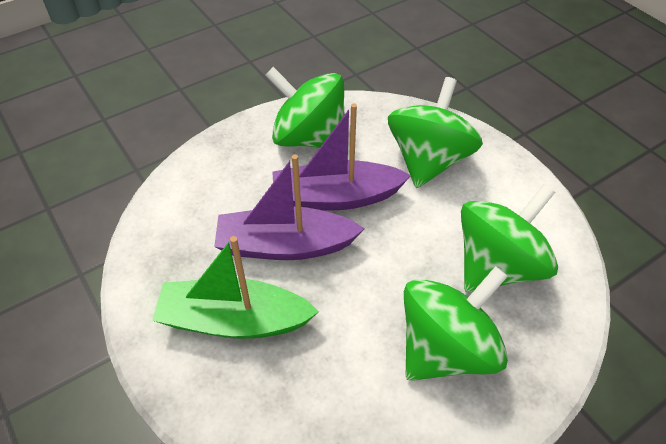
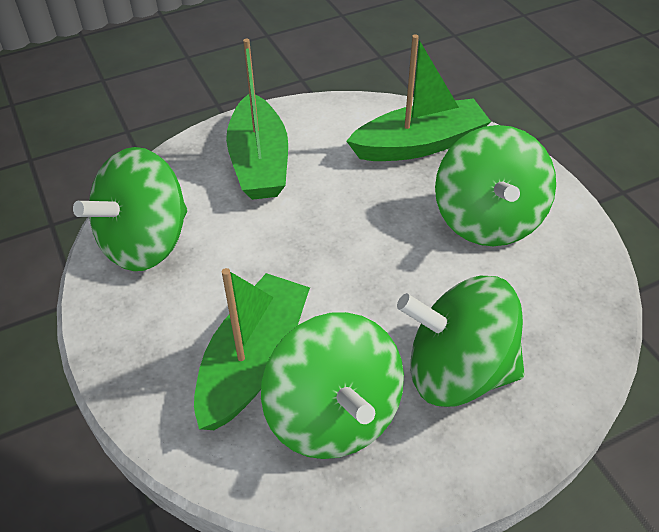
green boat: [152,236,319,339] = 1 -> [194,268,310,430] [226,39,288,200] [346,35,491,161] = 3
purple boat: [214,155,365,260] [272,103,411,211] = 2 -> none = 0

